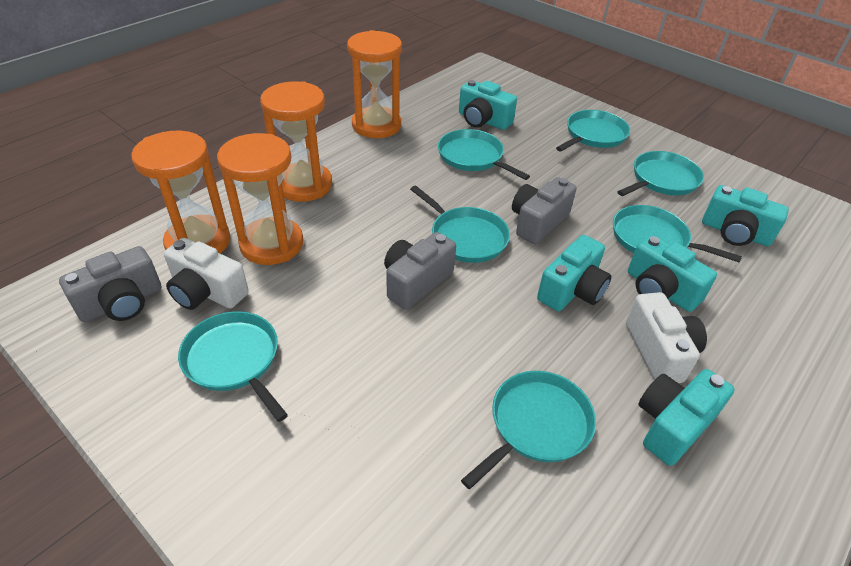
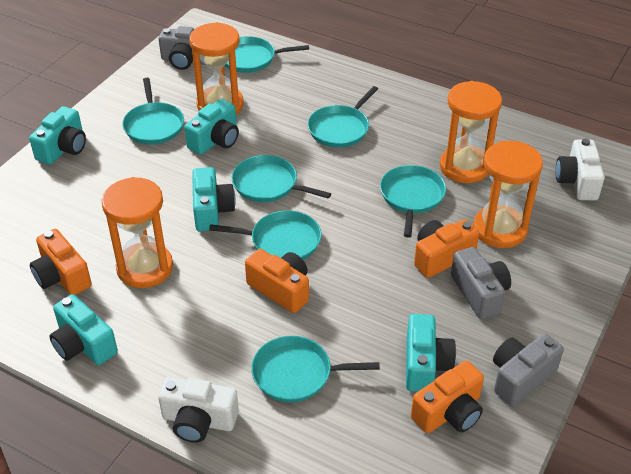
orange camera: none = 0 -> [30,229,92,295] [245,249,309,313] [411,361,484,433] [414,219,479,278] = 4

